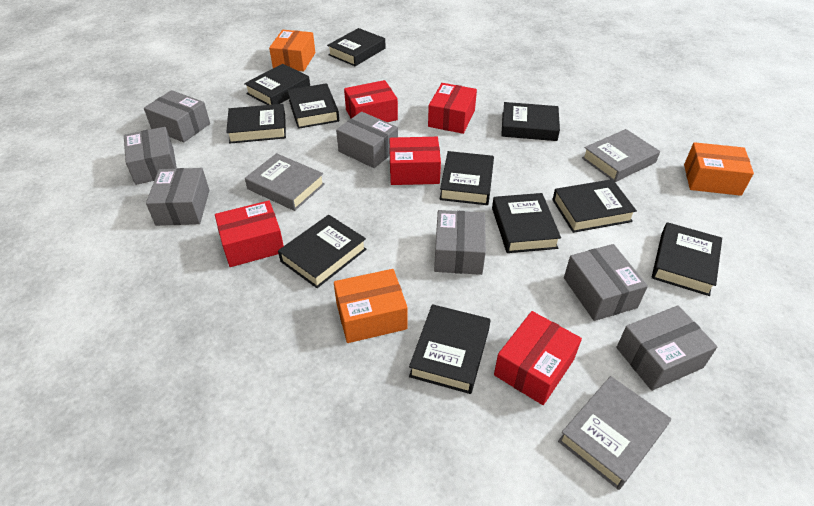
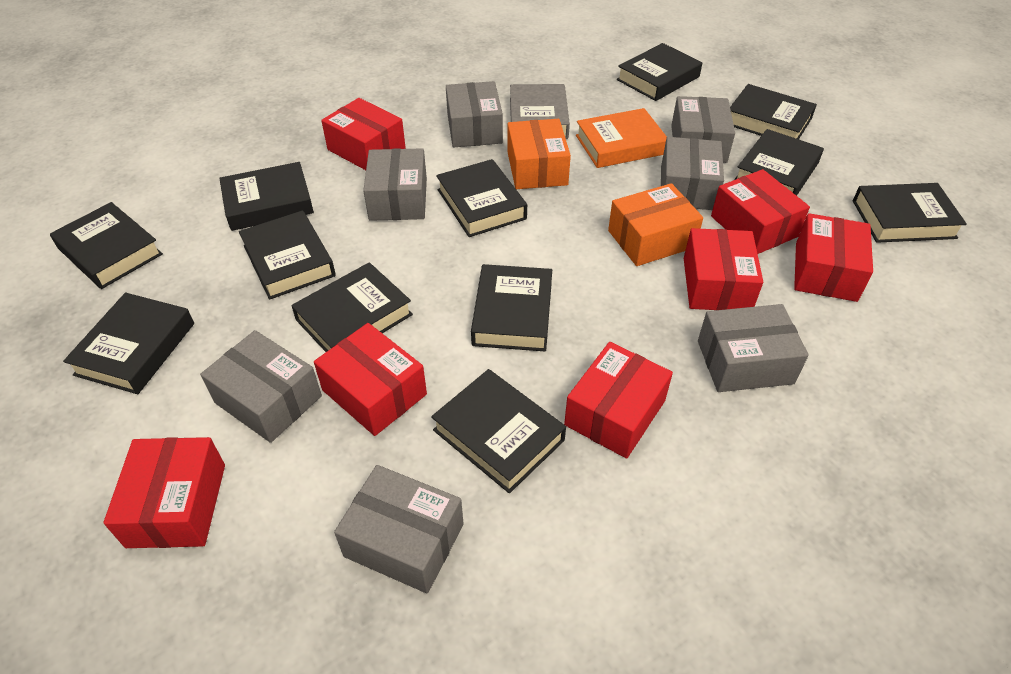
black book: [226,104,286,143] [244,64,310,105] [278,215,367,288] [287,83,339,129] [327,28,386,66] [409,304,491,394] [440,151,494,205] [492,193,561,253] [501,102,560,141] [552,179,637,233] [652,222,722,296] = 11 -> [50,202,163,289] [63,293,194,394] [219,162,314,231] [239,210,336,300] [291,262,413,352] [431,369,566,493] [436,159,527,237] [471,264,552,351] [617,43,702,101] [730,84,817,139] [734,129,824,196] [853,183,967,243] = 12
grey book: [245,153,325,211] [558,376,671,490] [582,129,660,182] = 3 -> [510,84,570,139] = 1
orange book: none = 0 -> [576,108,667,168] = 1
orange box: [269,30,315,71] [334,269,408,343] [684,142,754,196] = 3 -> [507,119,571,189] [608,183,703,266] = 2
red box: [215,200,284,267] [344,80,398,122] [389,137,441,185] [428,83,477,134] [494,311,582,405] = 5 -> [103,437,225,548] [314,323,427,436] [321,98,406,170] [564,342,673,459] [684,228,763,310] [711,169,810,254] [794,213,873,302] = 7

